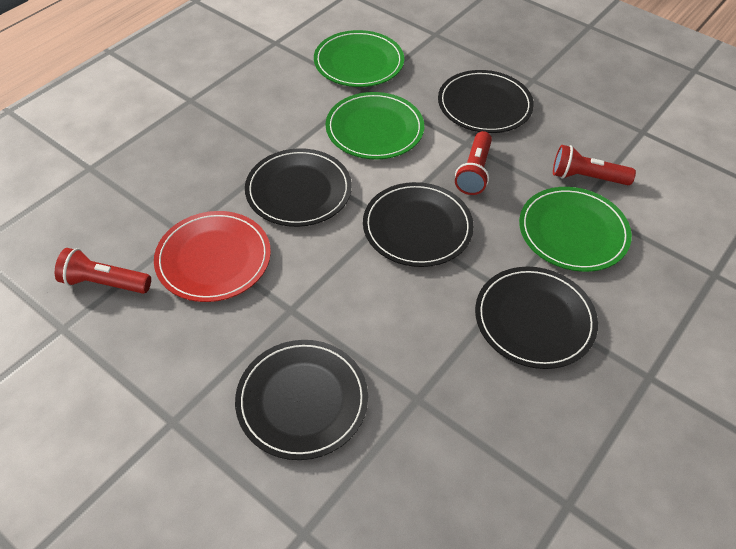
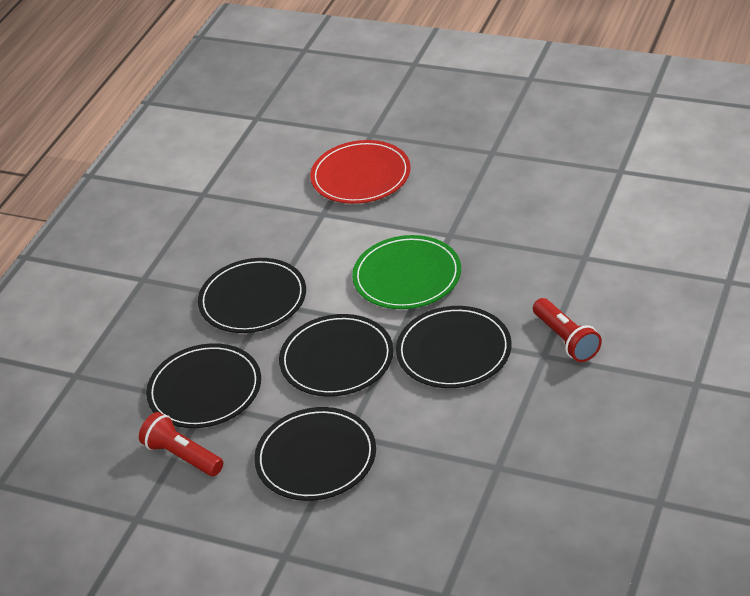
green plate: [314,30,404,87] [326,92,424,159] [519,187,632,272] = 3 -> [352,235,461,309] = 1
red flashlight: [55,248,151,294] [455,131,492,195] [553,145,636,185] = 3 -> [139,412,223,476] [533,298,602,362] = 2

